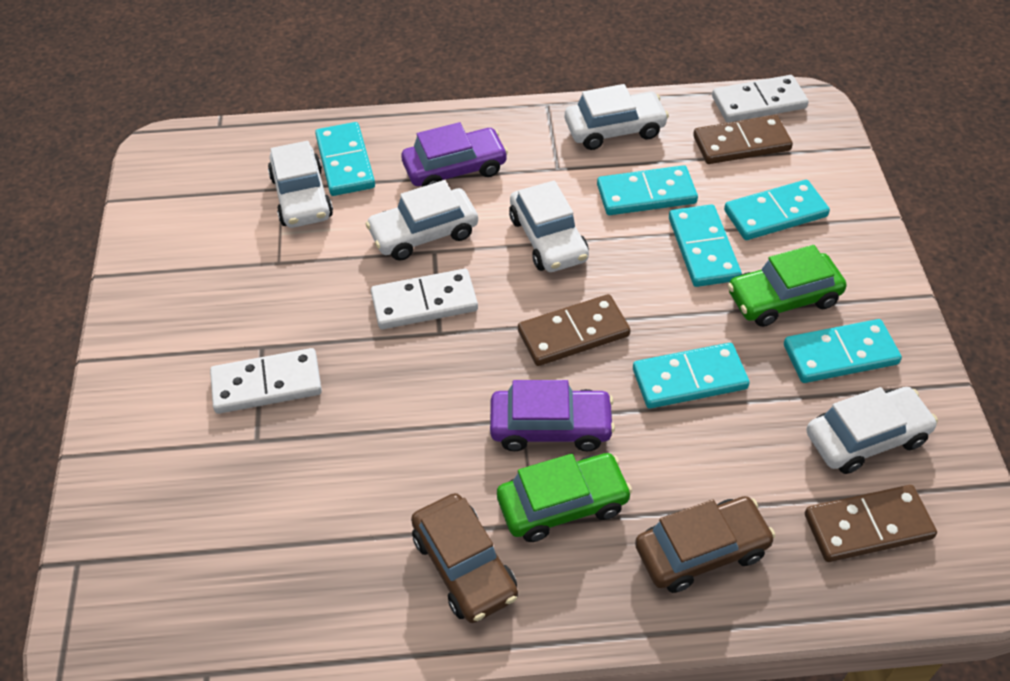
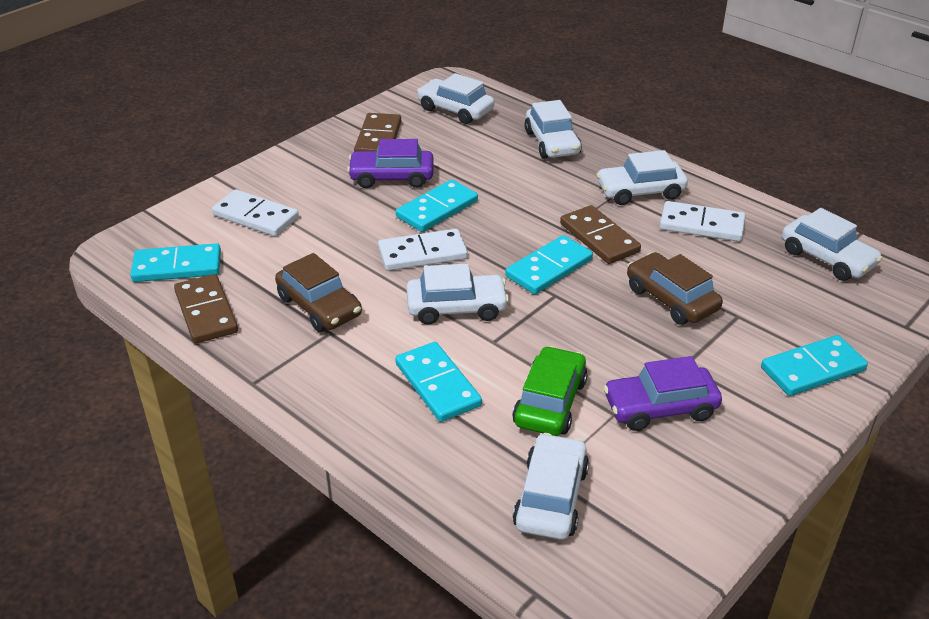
green car: [497,453,632,542] [728,245,847,327] = 2 -> [512,346,588,436] = 1
turquoise domino: [315,122,375,196] [597,165,698,215] [633,343,750,409] [669,204,742,287] [724,180,830,240] [784,319,902,383] = 6 -> [130,243,221,282] [395,342,482,422] [396,180,478,232] [505,235,593,294] [761,335,868,396] = 5
white car: [268,141,333,228] [366,180,478,261] [509,180,589,272] [565,84,669,150] [806,387,938,474] = 5 -> [406,264,509,325] [417,73,495,124] [513,433,589,540] [525,100,582,159] [596,150,688,205] [782,208,883,281] = 6

